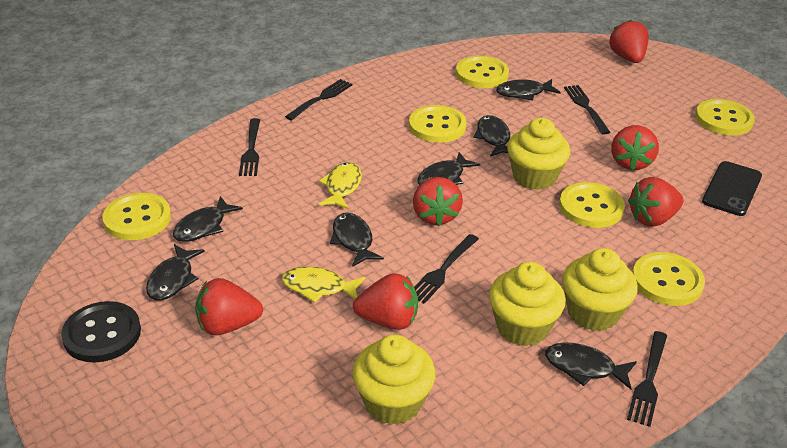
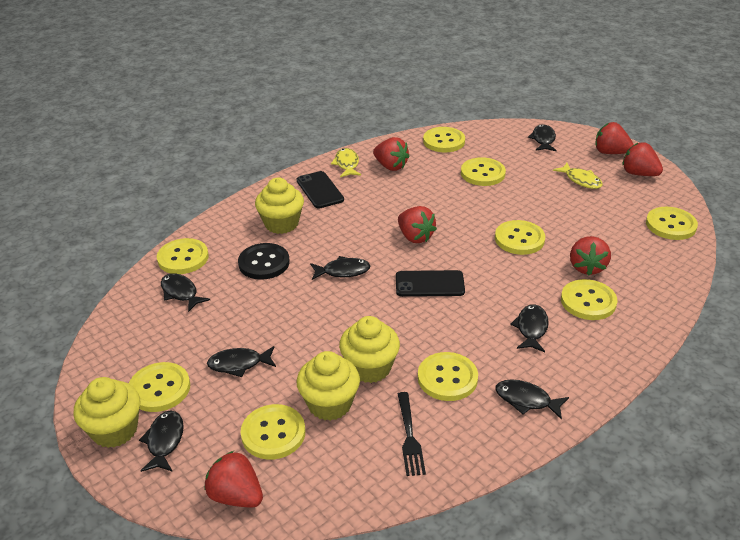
black fork: [239,118,260,176] [285,79,353,120] [414,234,479,304] [564,85,610,134] [627,331,667,427] = 5 -> [398,392,426,476] = 1
black phone: [702,161,762,216] = 1 -> [297,171,344,208] [396,270,465,297] = 2
yellow button: [102,193,171,240] [409,105,466,143] [456,56,509,88] [559,182,625,228] [632,252,705,306] [695,99,755,135] = 6 -> [129,362,190,412] [157,238,209,274] [241,404,306,460] [418,352,478,401] [423,127,465,152] [461,157,506,186] [495,220,545,255] [561,279,617,320] [646,207,698,240] = 9

